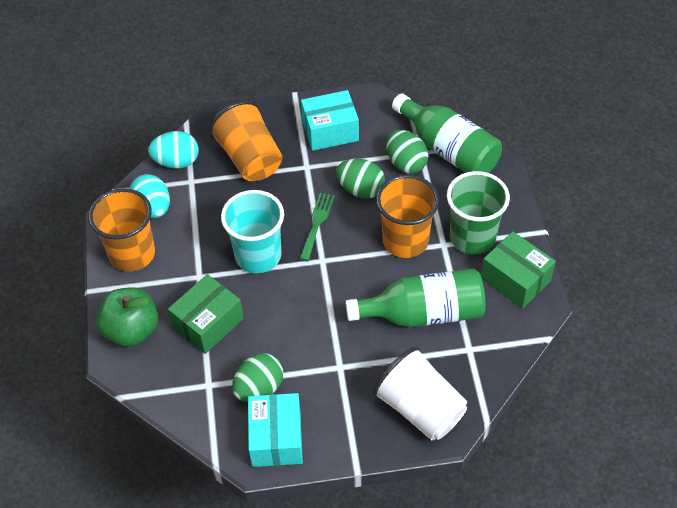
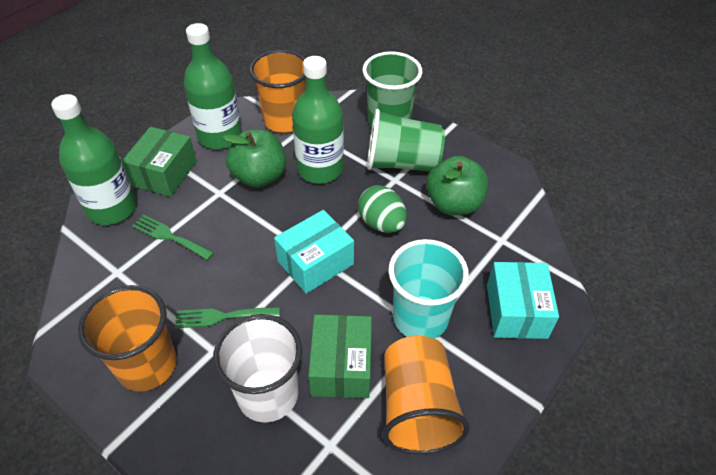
green apple: [96,287,158,347] = 1 -> [223,130,286,188] [426,156,488,215] = 2
green bottle: [345,268,486,327] [392,93,502,173] = 2 -> [51,94,137,225] [184,23,242,149] [292,56,344,184] = 3
green cup: [447,171,510,255] = 1 -> [362,51,422,127] [367,109,445,171] = 2
green egg: [232,353,283,402] [336,159,385,199] [386,130,429,174] = 3 -> [358,185,407,233] = 1
green fork: [300,193,335,261] = 1 -> [132,215,214,260] [175,307,280,328] = 2
turquoise egg: [130,174,170,218] [148,131,199,169] = 2 -> none = 0

